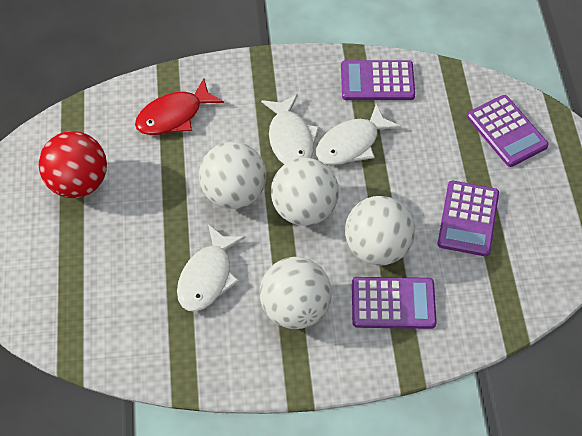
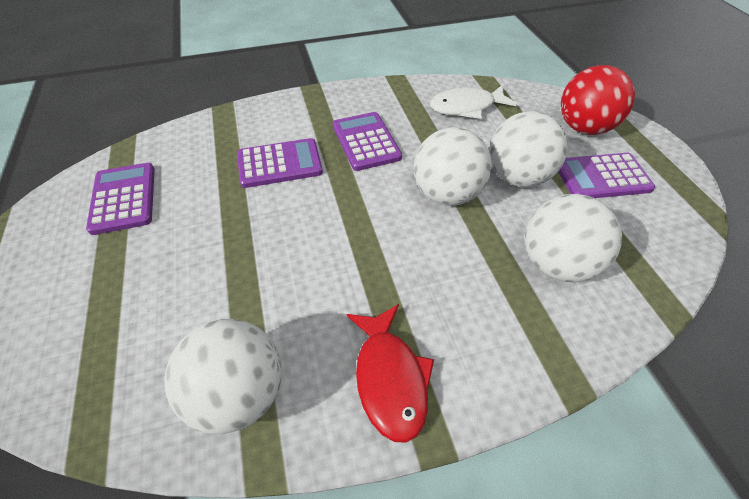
white fish: [177,224,246,312] [261,94,319,164] [316,103,401,165] = 3 -> [430,85,518,119] = 1

